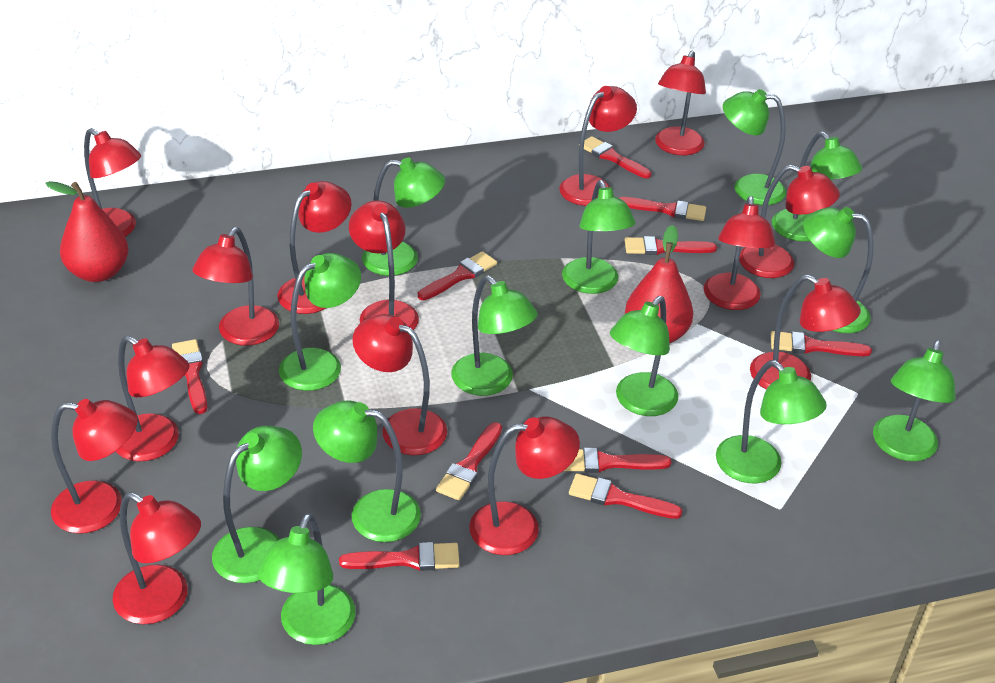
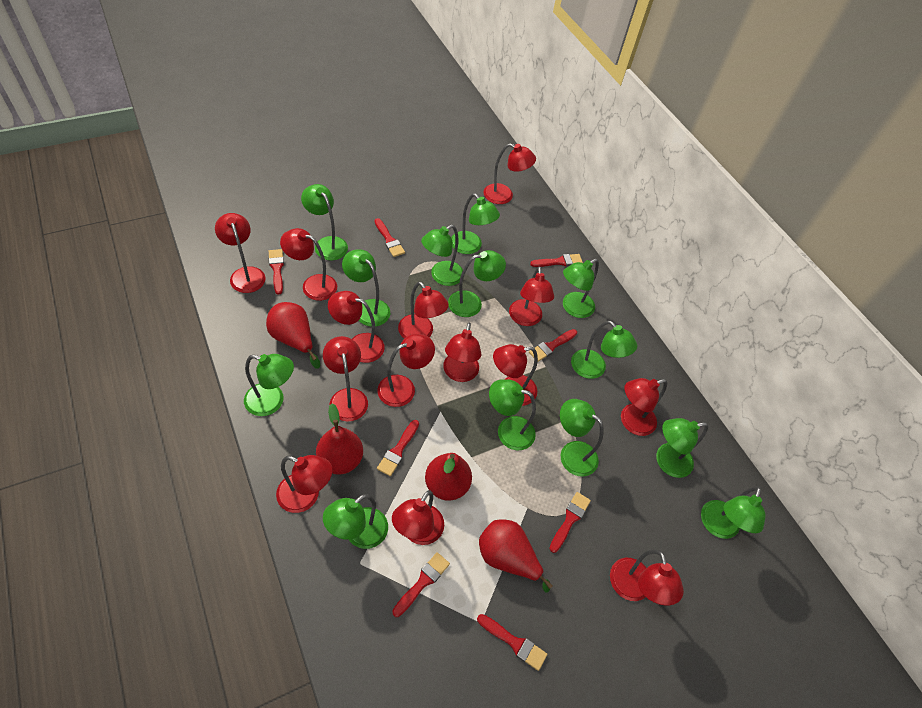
red brush: [172,339,207,414] [339,542,460,571] [418,251,497,300] [436,422,502,500] [564,448,671,473] [569,473,683,519] [584,136,651,178] [619,197,706,221] [625,236,717,255] [771,331,872,356] = 10 -> [269,249,284,294] [374,218,405,257] [377,420,419,476] [392,552,450,617] [477,614,547,671] [529,329,577,362] [530,254,583,267] [549,492,591,553] = 8
red pear: [45,181,128,282] [625,225,693,344] = 2 -> [266,302,320,369] [316,404,363,475] [425,453,472,501] [479,520,553,593] = 4

